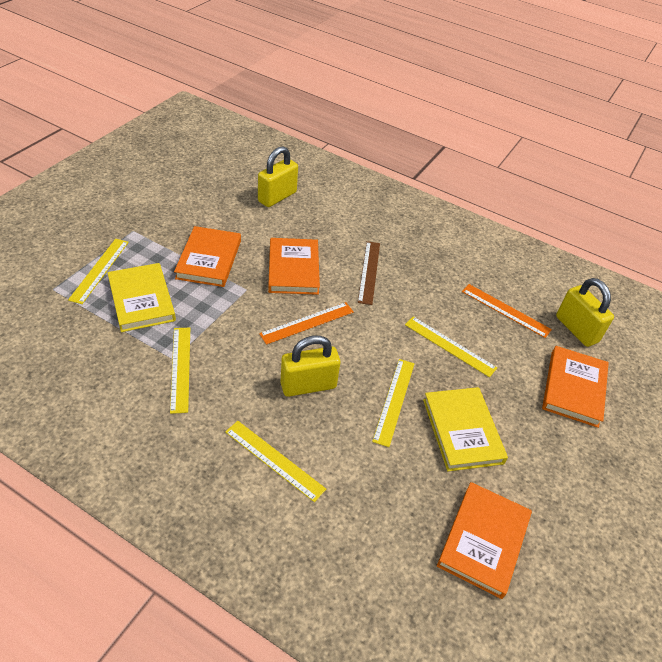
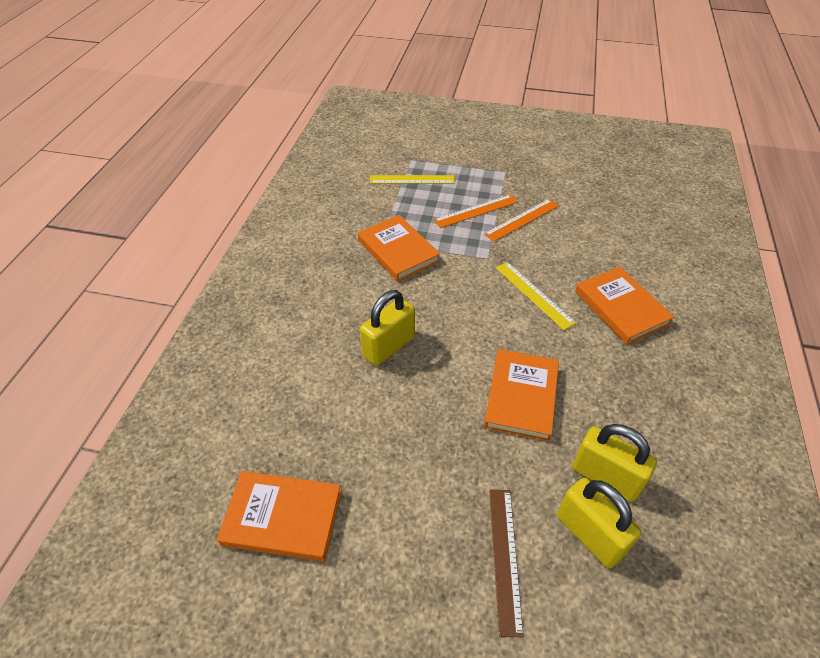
yellow book: [107,263,176,332] [423,387,508,471] = 2 -> none = 0
yellow ruler: [68,239,129,304] [170,328,190,414] [225,421,326,502] [372,359,415,447] [405,316,497,377] = 5 -> [370,175,455,184] [496,262,576,330] = 2

